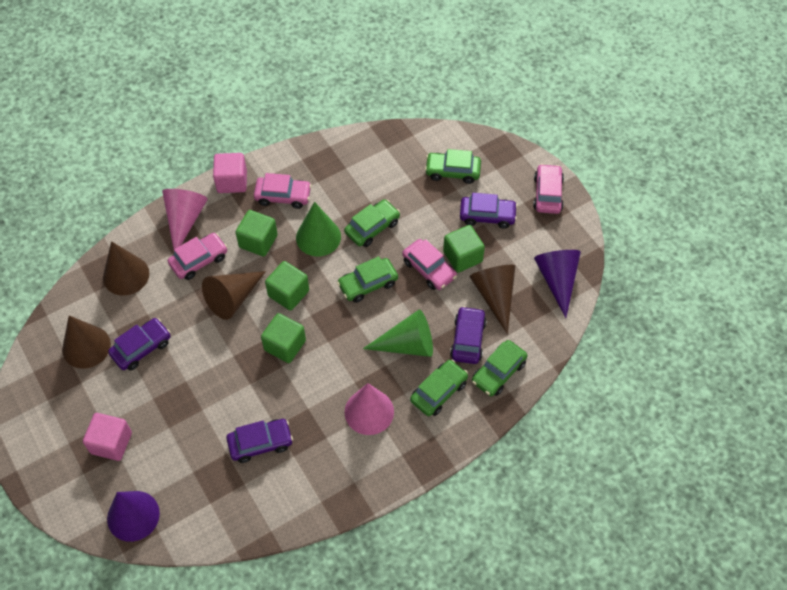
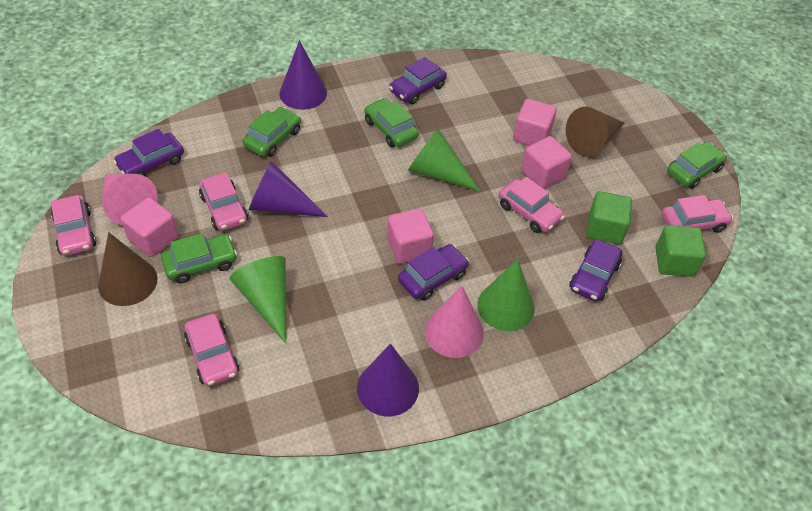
brown cone: [62,316,111,369] [103,241,149,296] [202,271,266,320] [469,265,515,334] = 4 -> [98,232,157,306] [566,107,625,157] = 2
green car: [337,256,398,303] [344,199,400,247] [410,360,468,416] [425,149,481,184] [472,340,527,396] = 5 -> [161,233,237,283] [243,107,301,157] [364,98,419,148] [667,142,727,189] = 4
green cone: [296,202,341,256] [363,310,433,357] = 2 -> [229,256,286,343] [408,129,480,192] [477,259,535,331] = 3
green cube: [235,210,278,256] [261,313,306,363] [265,261,309,311] [443,225,485,273] = 4 -> [587,191,632,244] [655,225,706,277] = 2
pink car: [168,233,227,280] [254,173,312,209] [402,239,457,290] [533,164,564,214] = 4 -> [51,195,96,256] [184,314,239,386] [199,172,248,231] [498,177,565,233] [662,195,733,233] = 5
pink cube: [83,413,132,461] [213,153,247,193] = 2 -> [121,197,178,257] [387,209,434,264] [513,99,557,146] [521,136,572,189] = 4
purple cone: [107,491,160,542] [534,250,581,318] = 2 -> [249,161,328,217] [279,40,327,110] [357,344,419,416] = 3

